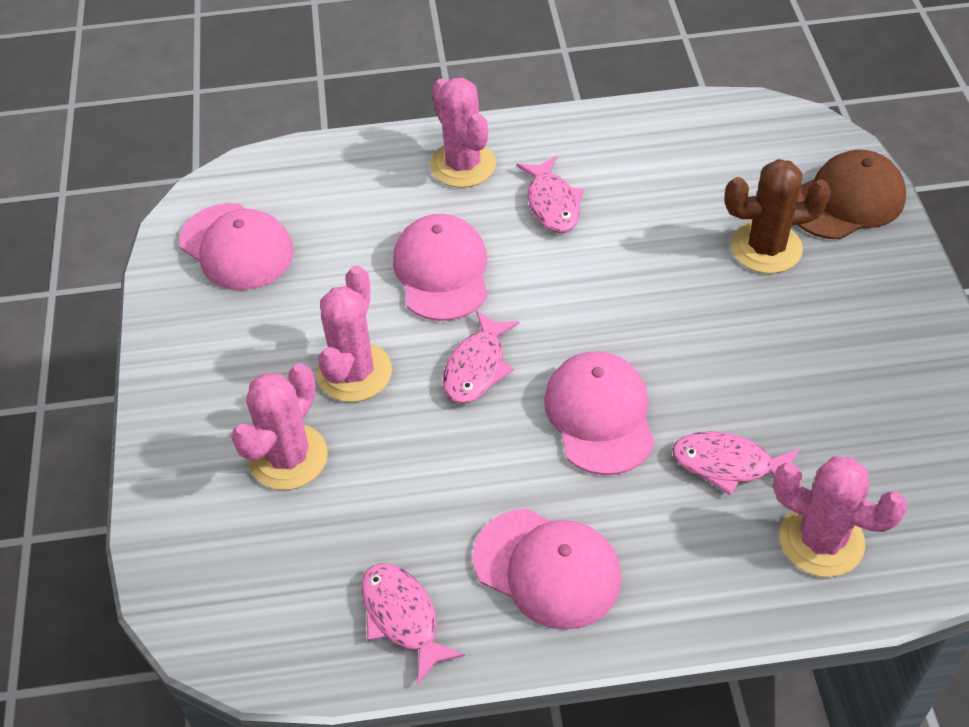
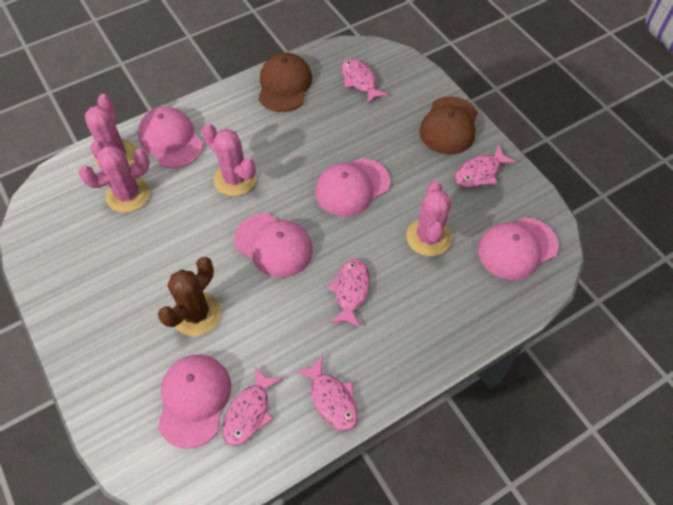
brown cap: [797,150,906,239] = 1 -> [258,53,312,112] [419,96,478,155] = 2
pink cap: [179,203,294,290] [393,214,488,321] [473,509,621,630] [544,351,655,475] = 4 -> [138,107,203,168] [158,355,231,449] [234,213,313,278] [315,158,390,216] [478,217,558,280] = 5
pink fish: [362,563,465,685] [443,310,520,404] [516,156,584,233] [672,431,800,495] = 4 -> [222,366,283,446] [295,355,358,431] [327,259,370,328] [342,59,389,104] [455,145,516,187] = 5

